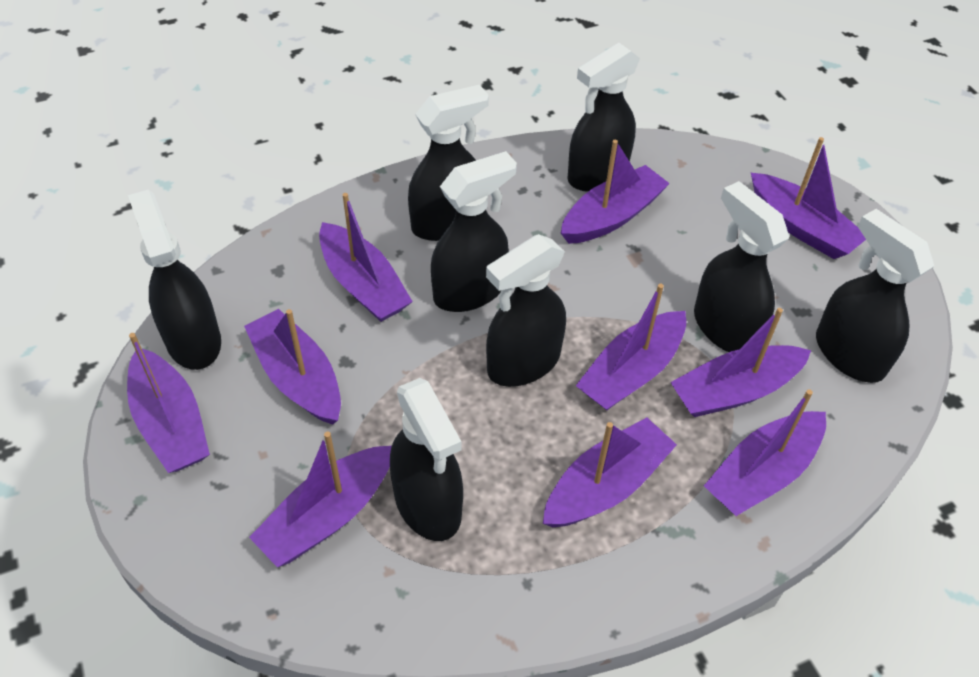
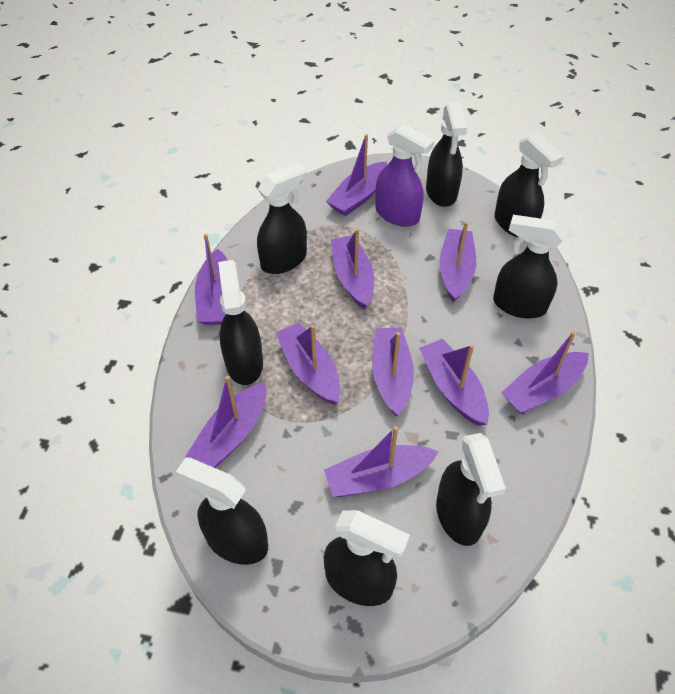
purple spray bottle: none = 0 -> [375,123,434,227] = 1

